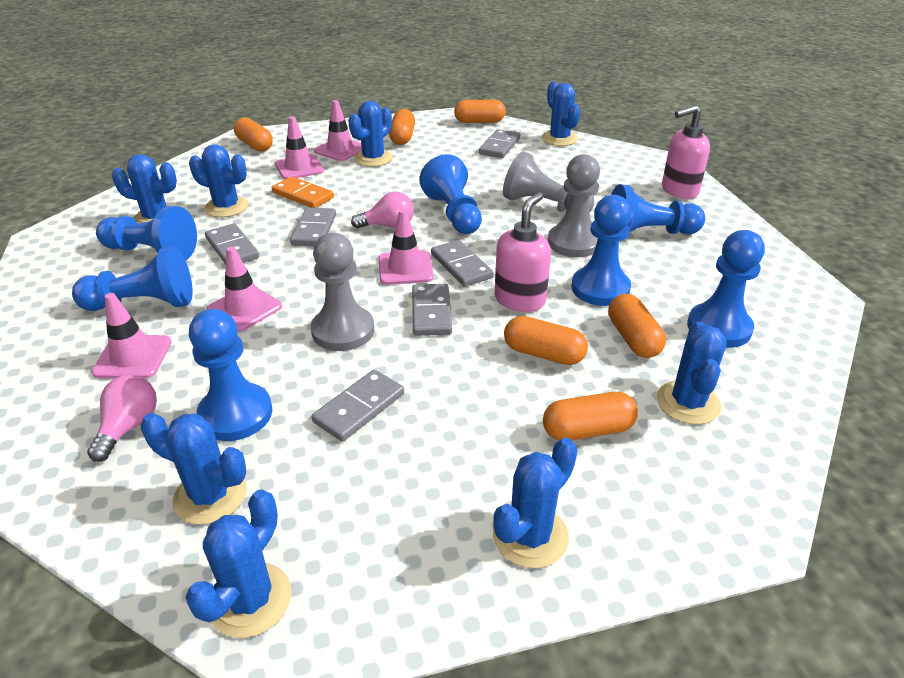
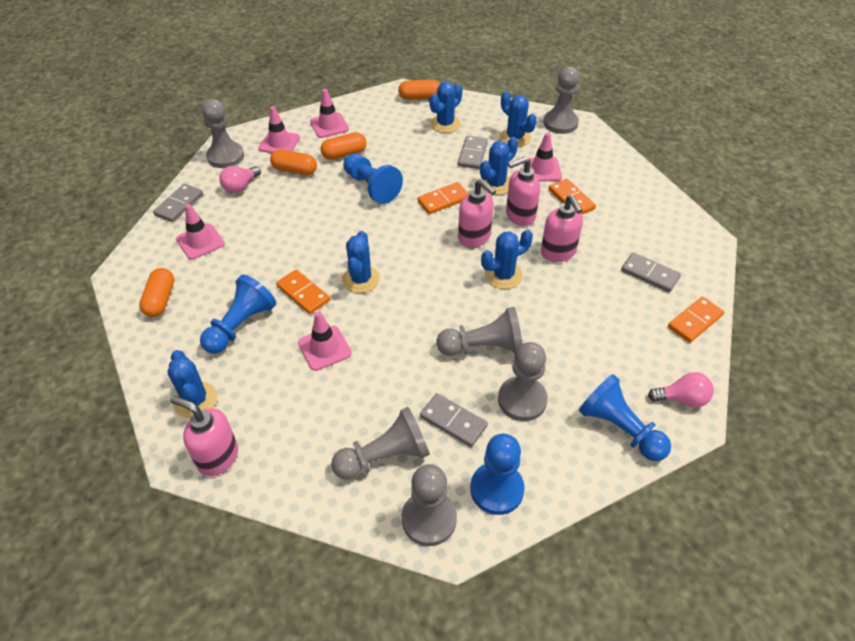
blue cactus: [112,154,177,223] [141,413,247,525] [186,489,291,638] [189,144,249,217] [348,101,393,167] [493,438,578,568] [541,81,580,146] [657,321,727,425] = 8 -> [167,350,217,418] [342,231,380,293] [429,82,462,133] [480,137,518,195] [481,230,533,289] [500,91,537,147] = 6
blue pawn: [72,246,193,311] [96,206,197,261] [189,309,272,441] [419,154,482,234] [571,195,632,306] [611,184,705,235] [687,230,765,348] = 7 -> [200,275,276,354] [343,154,403,204] [470,434,525,515] [579,374,671,461] = 4
grey domino: [205,223,259,264] [290,207,336,246] [312,370,404,442] [412,284,452,336] [431,240,494,287] [479,129,520,158] = 6 -> [153,184,203,222] [420,393,488,447] [458,136,488,169] [621,252,681,292] = 4
grey pawn: [311,233,374,351] [503,151,594,212] [548,154,600,257] = 3 -> [202,99,244,168] [331,407,430,480] [402,464,457,546] [436,307,523,356] [498,342,548,421] [543,67,579,134] = 6
orange capsule: [234,117,273,152] [389,109,415,145] [454,100,506,123] [504,316,588,365] [543,392,638,440] [608,294,666,358] = 6 -> [139,268,174,317] [270,149,317,175] [320,132,367,160] [398,79,440,100] = 4
orange domino: [272,176,334,208] = 1 -> [276,269,330,314] [417,182,469,214] [548,179,596,214] [668,297,724,343] = 4
pink soap dispenser: [494,192,551,312] [662,105,710,199] = 2 -> [170,396,238,476] [458,179,496,248] [506,156,540,226] [541,195,583,262] = 4

